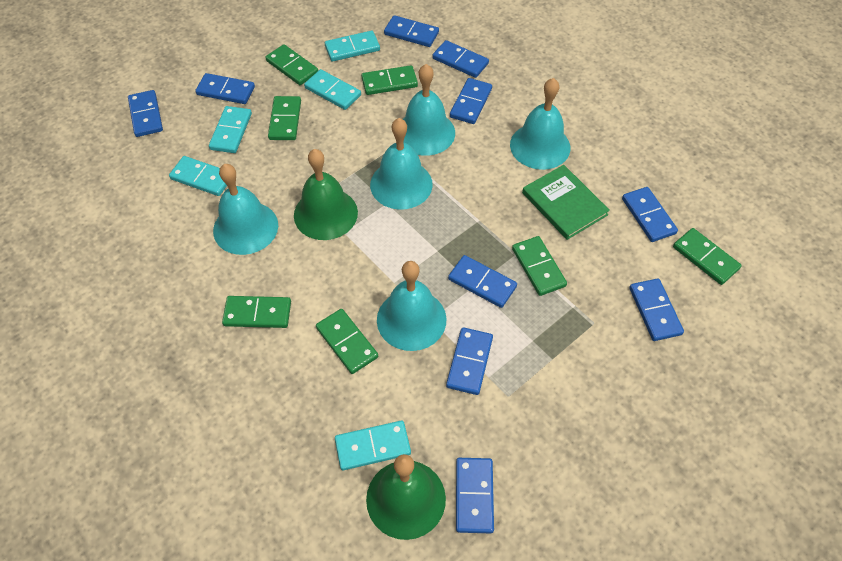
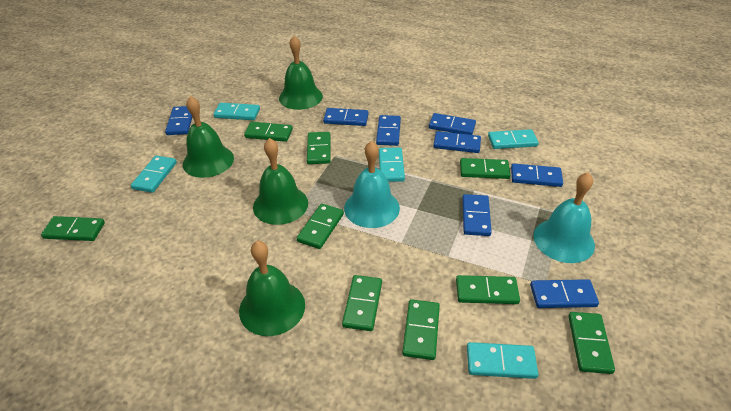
blue domino: [128,90,163,137] [195,73,255,104] [384,15,439,47] [433,40,489,78] [446,327,493,395] [448,255,517,308] [450,78,492,124] [456,458,494,533] [622,187,678,242] [629,278,684,341] = 10 -> [165,106,192,135] [323,108,369,126] [376,115,401,146] [429,113,476,135] [433,131,481,153] [462,194,492,236] [511,163,563,187] [530,279,599,308] = 8
green bell: [294,149,358,240] [366,454,446,540] = 2 -> [183,96,234,178] [239,241,305,336] [253,138,308,225] [279,36,323,110] = 4
green book: [522,165,610,240] = 1 -> none = 0
green domino: [222,296,291,328] [265,44,318,85] [268,96,301,140] [316,309,378,374] [361,65,418,95] [512,236,567,296] [673,228,742,285] = 7 -> [41,216,105,241] [244,122,293,142] [297,204,344,249] [307,132,331,164] [342,275,382,331] [402,299,440,360] [456,275,520,304] [460,158,511,179] [568,312,615,374] = 9
turquoise bell: [213,164,278,255] [370,118,433,210] [377,261,446,351] [403,64,455,156] [510,78,570,170] = 5 -> [344,141,400,228] [533,172,595,263] = 2

